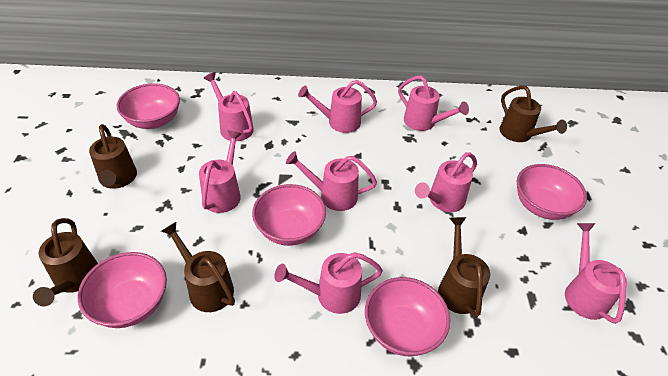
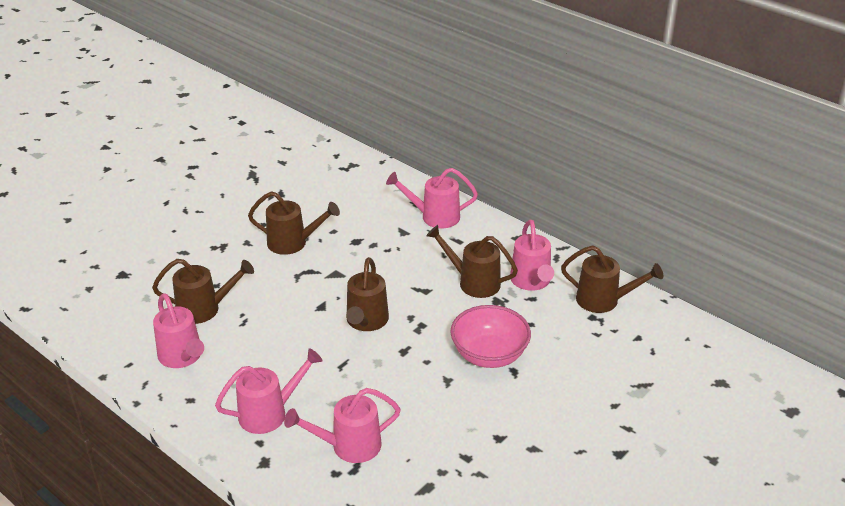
pink bowl: [78,252,167,328] [117,83,180,129] [252,184,326,246] [365,277,450,356] [517,164,587,220] = 5 -> [450,305,531,368] = 1
pink watering can: [199,130,242,213] [204,72,254,141] [274,253,383,314] [286,151,377,211] [298,80,377,133] [398,76,469,131] [415,152,477,212] [565,223,627,324] = 8 -> [153,293,204,368] [215,348,323,434] [284,388,401,463] [386,168,478,228] [510,219,554,291] = 5

